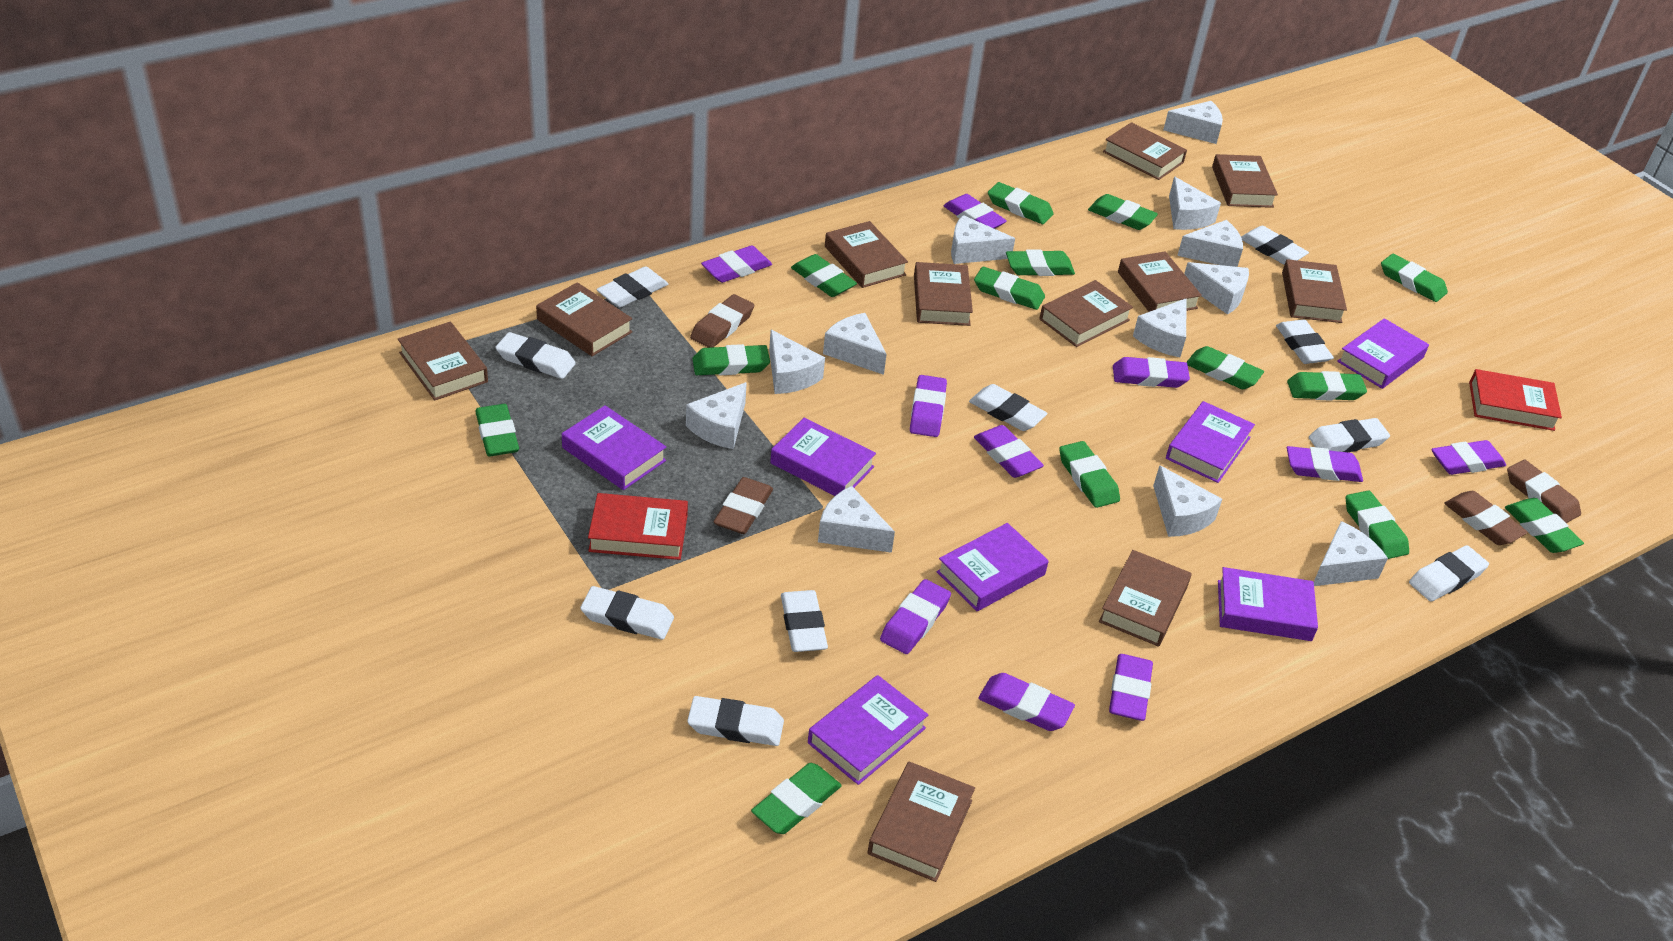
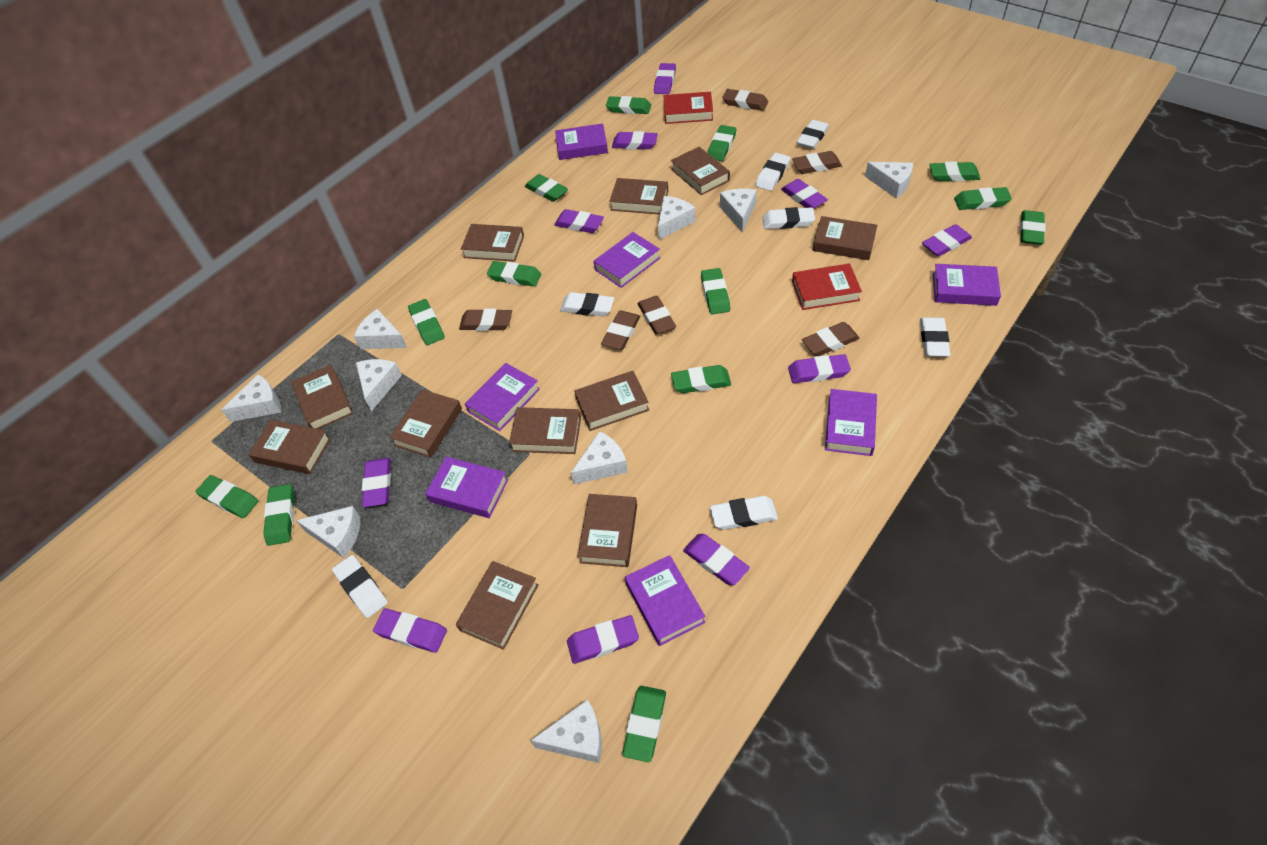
brown eraser: [690,294,754,348] [714,477,773,534] [1444,491,1528,545] [1507,460,1581,523] = 4 -> [459,309,512,331] [601,310,640,350] [638,296,676,334] [722,89,768,111] [792,151,842,174] [802,322,860,356] = 6
green eraser: [475,404,519,456] [692,344,770,375] [751,763,842,834] [791,254,857,297] [974,267,1045,310] [988,182,1054,224] [1006,249,1075,276] [1059,441,1120,508] [1088,194,1158,230] [1186,346,1264,389] [1287,371,1367,401] [1346,490,1409,559] [1381,254,1448,302] [1505,498,1584,553] = 14 -> [195,475,258,518] [263,484,294,546] [408,299,445,345] [487,261,541,287] [525,174,568,202] [606,96,651,114] [622,686,666,762] [671,365,731,393] [701,268,730,314] [707,125,736,161] [929,162,980,181] [954,187,1012,210] [1020,210,1046,245] = 13
white cheese: [686,382,747,449] [769,330,825,394] [818,486,895,553] [823,313,887,375] [951,215,1015,264] [1133,298,1187,357] [1153,465,1222,537] [1163,101,1223,144] [1169,177,1221,230] [1177,220,1243,267] [1184,262,1249,315] [1314,521,1388,586] = 12 -> [221,374,281,422] [296,506,361,558] [354,309,407,349] [356,359,402,412] [530,699,602,763] [571,431,628,484] [658,196,695,240] [720,188,757,232] [865,162,913,198] = 9
white eraser: [495,332,576,379] [580,586,674,640] [596,267,668,307] [687,696,784,746] [781,590,828,652] [969,384,1048,431] [1241,226,1309,265] [1276,319,1334,364] [1309,418,1390,452] [1409,545,1489,601] = 10 -> [332,555,388,618] [560,292,614,316] [710,496,778,530] [755,153,791,191] [762,207,815,229] [797,120,829,149] [920,317,951,357] = 7

